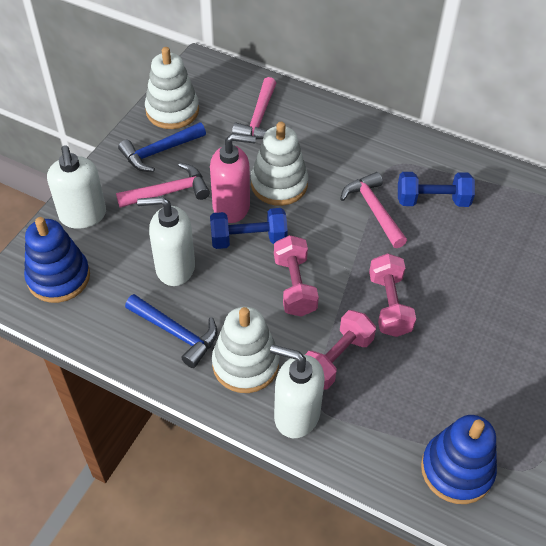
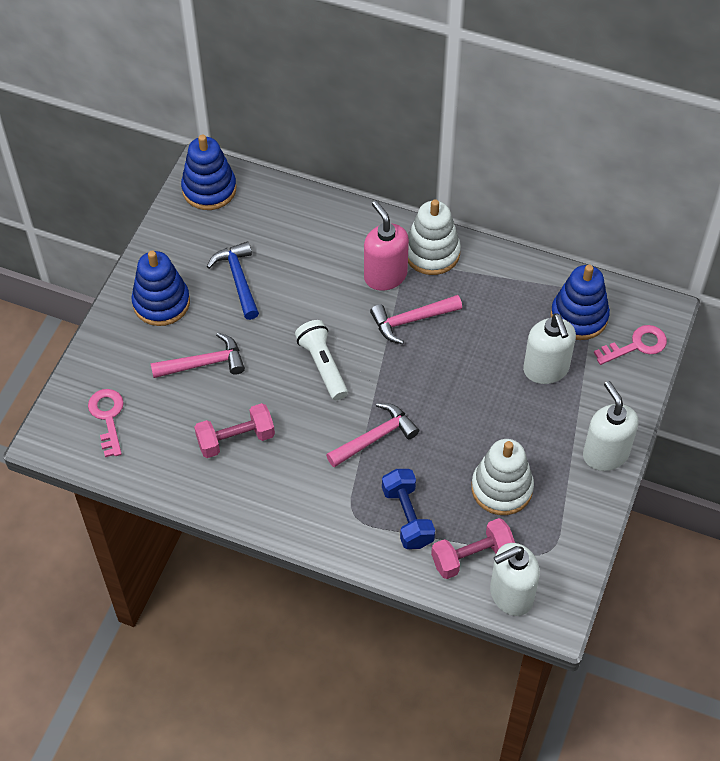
blue dumbbell: [210,208,288,249] [398,172,475,207] = 2 -> [382,469,435,549] = 1
blue hammer: [118,122,206,172] [125,294,217,368] = 2 -> [207,241,259,320] = 1
blue stacking toy: [24,217,90,303] [421,415,497,504] = 2 -> [132,251,190,326] [181,135,236,210] [551,265,610,340] = 3
pink dumbbell: [274,235,319,317] [305,310,376,390] [369,253,416,337] = 3 -> [194,403,275,458] [431,518,515,579] = 2
pink key: none = 0 -> [88,389,124,457] [594,325,667,365] = 2
white flashlight: none = 0 -> [295,320,348,400] = 1
white stacking toy: [145,47,199,129] [212,306,279,393] [251,122,308,206] = 3 -> [408,199,461,275] [471,439,534,515] = 2

